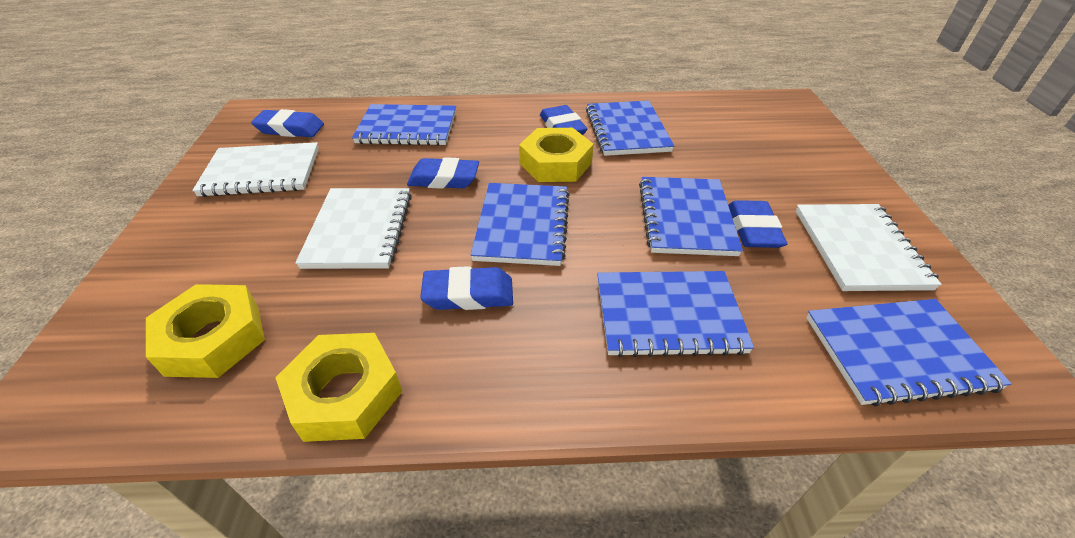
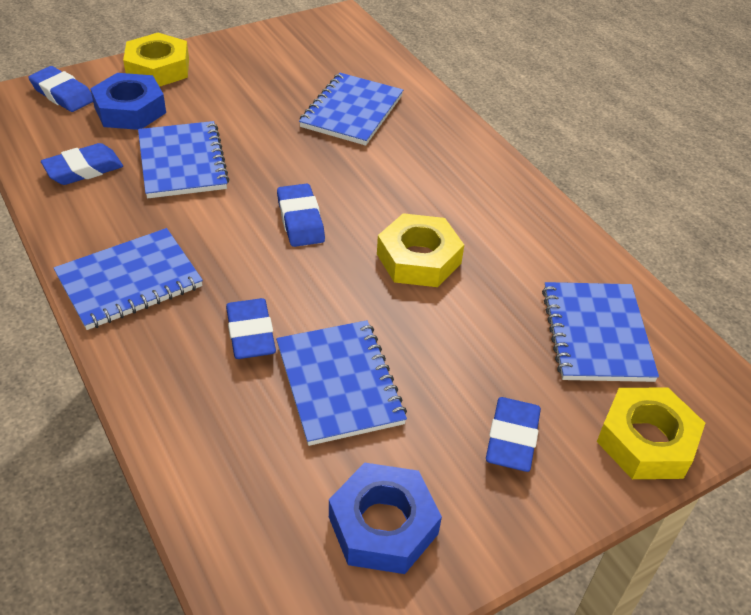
blue notebook: [352,104,456,146] [471,183,570,266] [586,101,674,156] [597,271,754,357] [639,177,743,256] [806,299,1012,407] = 6 -> [53,228,203,330] [138,121,229,198] [276,320,407,446] [299,73,403,146] [542,282,659,382] = 5
blue nut: none = 0 -> [90,73,166,130] [329,462,442,574] = 2
white notebook: [192,142,319,197] [295,188,412,269] [796,204,942,291] = 3 -> none = 0

